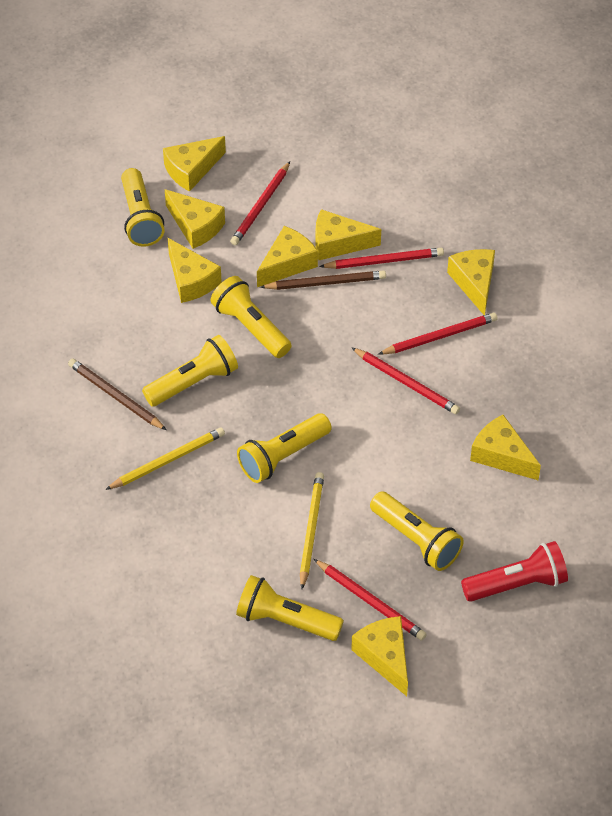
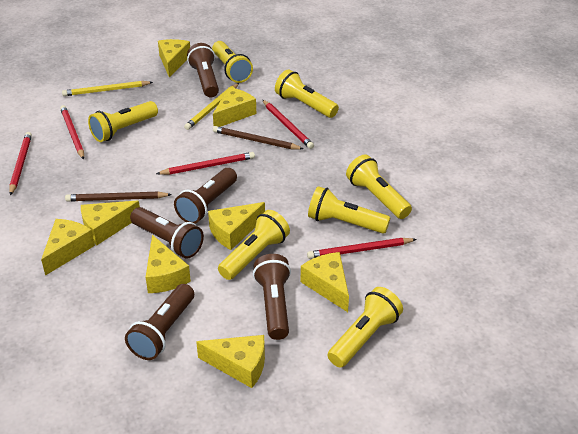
brown flashlight: none = 0 -> [125,284,194,360] [130,207,204,259] [174,168,237,224] [187,43,219,97] [253,254,291,340] = 5
red flashlight: [461,541,568,602] = 1 -> none = 0
yellow flashlight: [121,168,165,247] [142,335,238,407] [211,276,292,358] [236,575,344,641] [237,413,332,483] [370,491,464,571] = 6 -> [88,101,158,142] [212,41,253,83] [218,210,290,280] [275,69,339,118] [308,186,390,233] [327,287,403,368] [346,154,412,219] = 7

